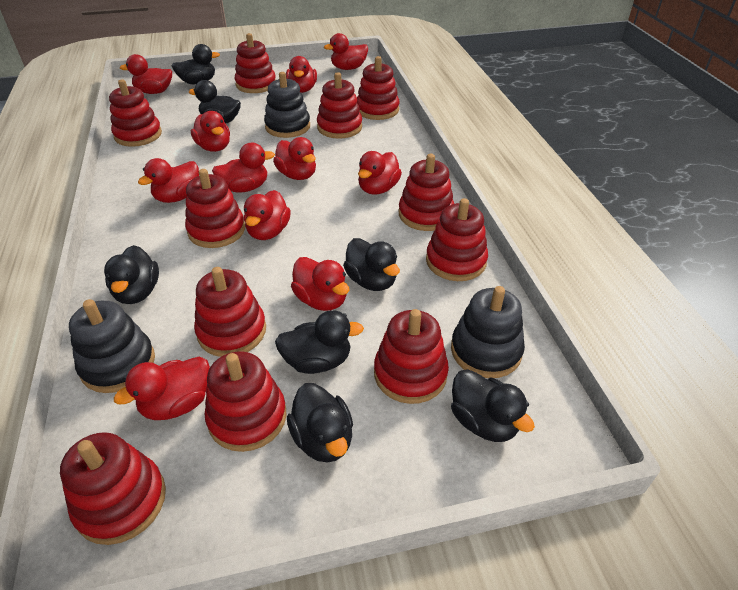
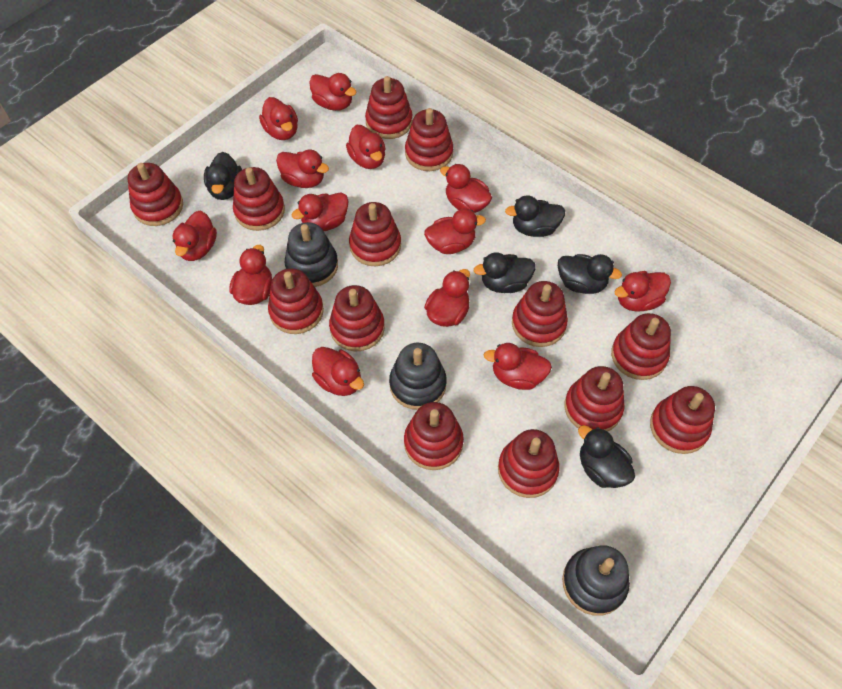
black duck: [104,245,159,304] [172,44,220,84] [189,80,241,124] [275,310,364,374] [287,383,353,463] [343,238,400,291] [451,369,535,442] = 7 -> [204,152,242,200] [474,252,535,293] [505,195,565,237] [558,254,622,294] [578,425,635,488] = 5
red duck: [114,356,210,420] [120,54,172,94] [138,158,199,203] [191,111,230,152] [212,143,275,193] [244,190,291,240] [273,137,316,180] [286,56,317,93] [291,257,349,311] [324,33,368,70] [358,151,402,195] = 11 -> [172,211,217,261] [229,245,272,305] [259,97,298,140] [276,150,329,188] [291,192,349,231] [309,73,356,111] [312,347,364,396] [346,125,386,169] [424,209,486,254] [424,269,470,327] [440,164,492,213] [484,343,552,390] [614,271,671,312] = 13
red stacking toy: [60,432,166,545] [109,79,162,147] [185,169,245,248] [194,267,266,357] [205,351,287,452] [235,33,276,93] [317,72,362,139] [357,56,399,120] [374,309,449,404] [399,154,454,231] [426,198,488,281] = 11 -> [128,163,183,226] [233,167,285,231] [268,268,324,334] [329,285,385,351] [349,202,401,266] [365,76,412,139] [404,402,464,470] [405,108,453,171] [498,429,560,498] [512,281,568,347] [564,366,625,432] [611,313,671,380] [650,386,715,454] = 13

